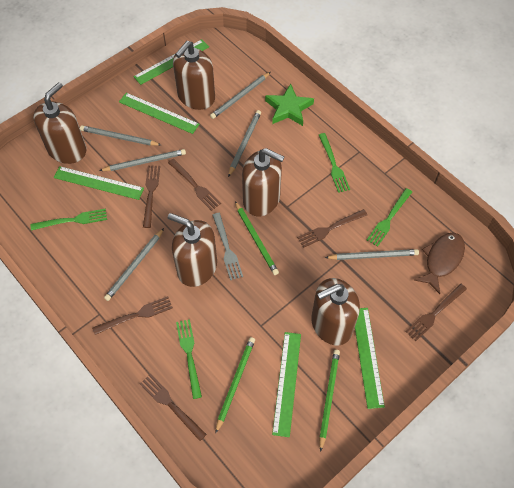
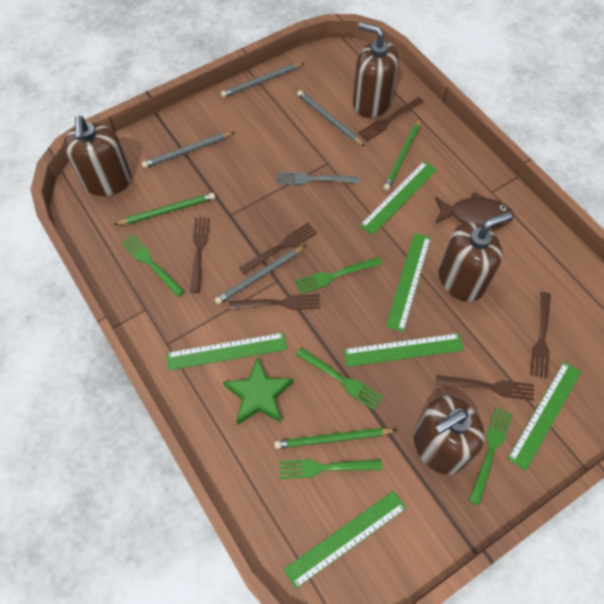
brown soap dispenser: [33,82,87,164] [168,213,217,287] [173,41,215,110] [242,148,284,216] [311,278,360,345] = 5 -> [63,116,132,196] [353,22,399,118] [414,396,484,475] [439,212,512,302] = 4
green fork: [30,208,107,231] [176,319,202,399] [319,133,350,193] [367,188,412,247] = 4 -> [121,234,184,297] [279,459,382,479] [295,257,382,294] [296,348,383,410] [469,407,512,506] = 5
green ruler: [54,166,144,200] [119,93,200,134] [133,39,209,85] [272,332,301,437] [355,308,385,409] = 5 -> [166,332,287,370] [284,490,407,589] [343,333,464,367] [360,161,437,235] [386,233,431,332] [507,361,581,471] = 6
grey pencil: [80,125,161,146] [99,149,186,171] [104,228,164,301] [210,72,271,119] [228,110,261,177] [325,249,419,260] = 6 -> [142,132,234,168] [215,245,306,304] [221,63,304,97] [297,90,365,147] = 4

